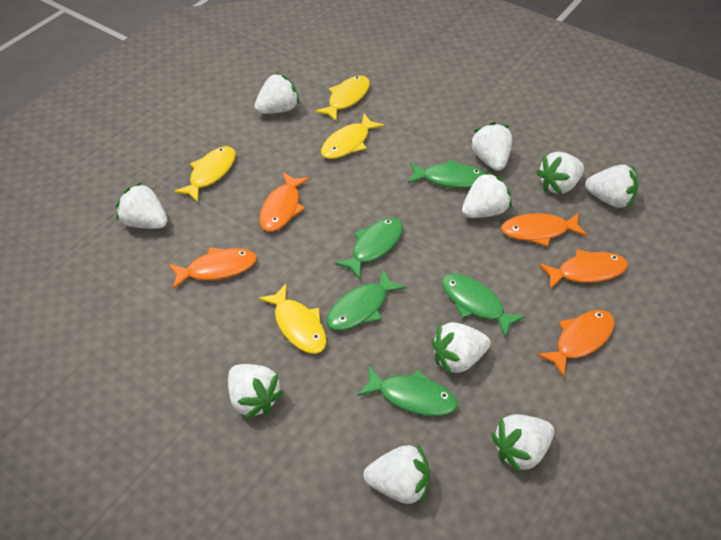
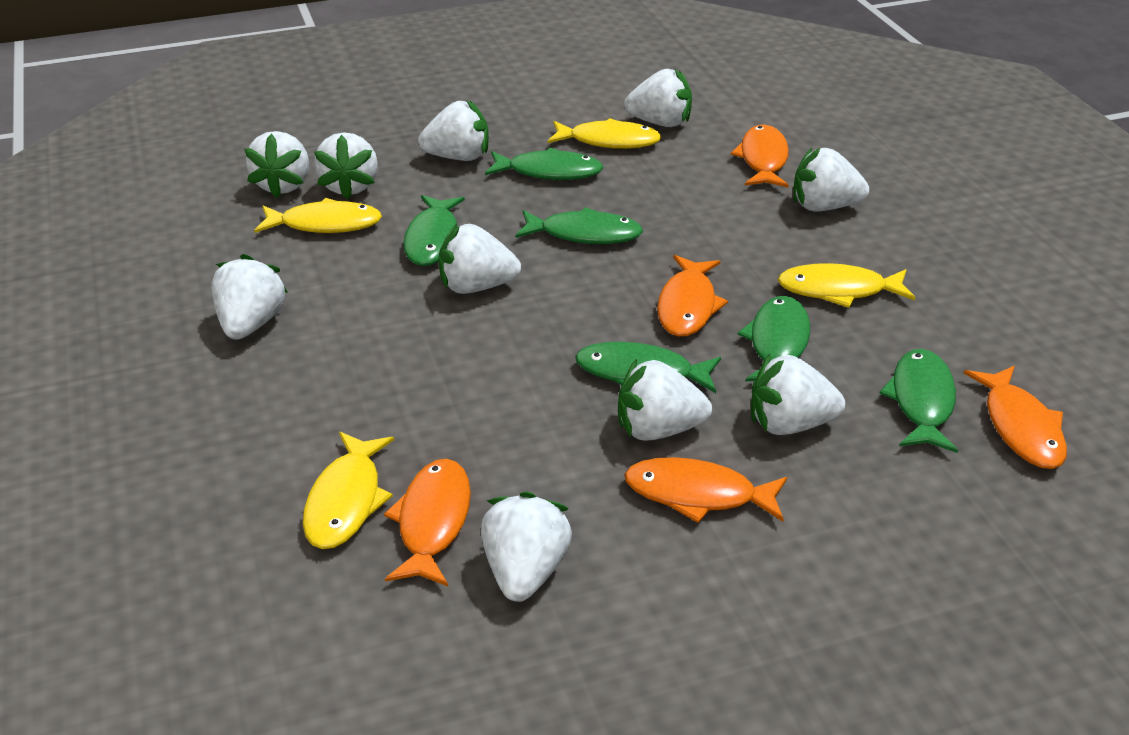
green fish: [327,269,406,331] [335,218,403,280] [357,365,458,416] [408,159,487,188] [442,274,526,337] = 5 -> [403,195,465,266] [485,148,604,180] [515,207,643,244] [575,342,721,393] [738,296,810,382] [879,349,958,453] = 6

